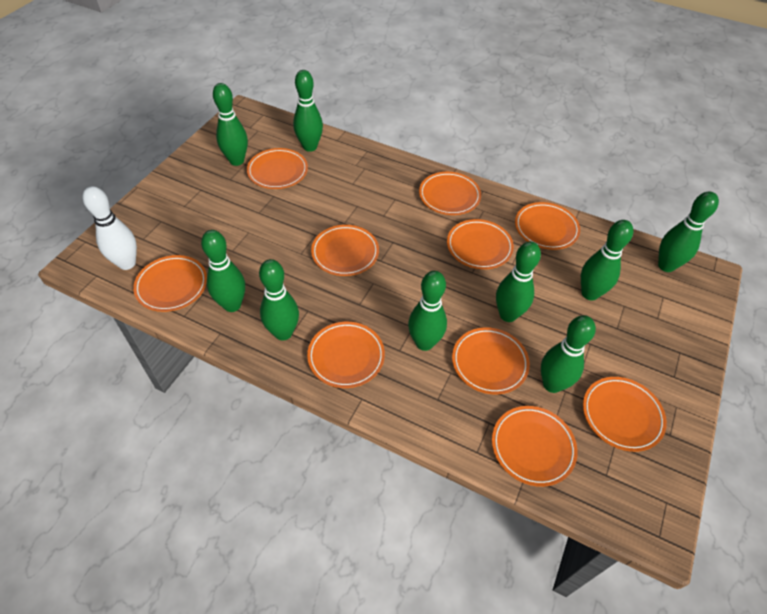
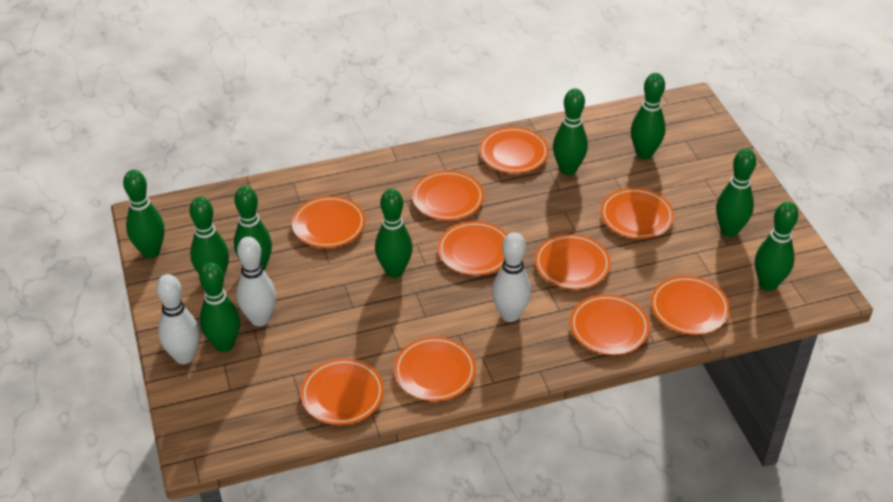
white bowling pin: [82,186,137,270] = 1 -> [156,274,200,364] [236,237,276,326] [492,232,531,322] = 3

